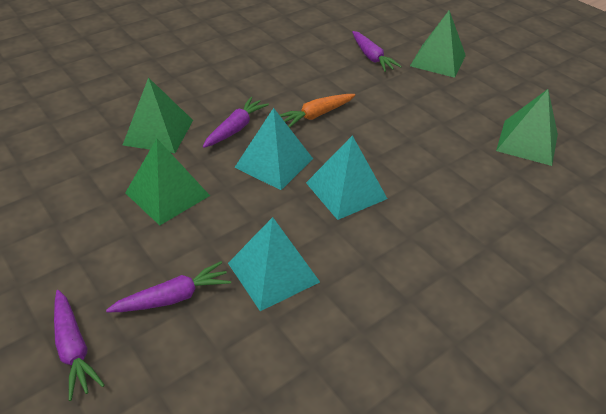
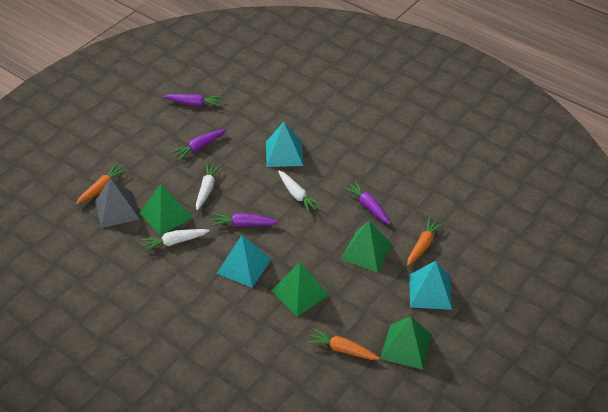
grey pyramid: none = 0 -> [95,178,140,228] = 1
orange carrot: [280,94,355,128] = 1 -> [76,163,128,205] [307,328,380,360] [407,217,444,266] = 3
white carrot: none = 0 -> [141,229,210,252] [196,163,222,210] [278,171,322,213] = 3

